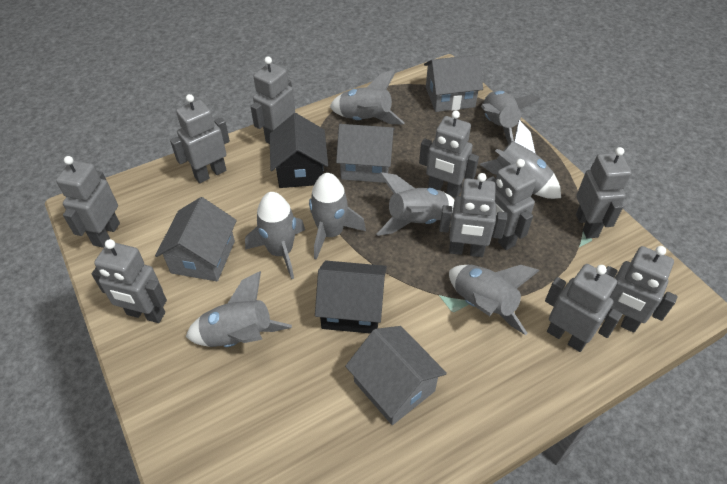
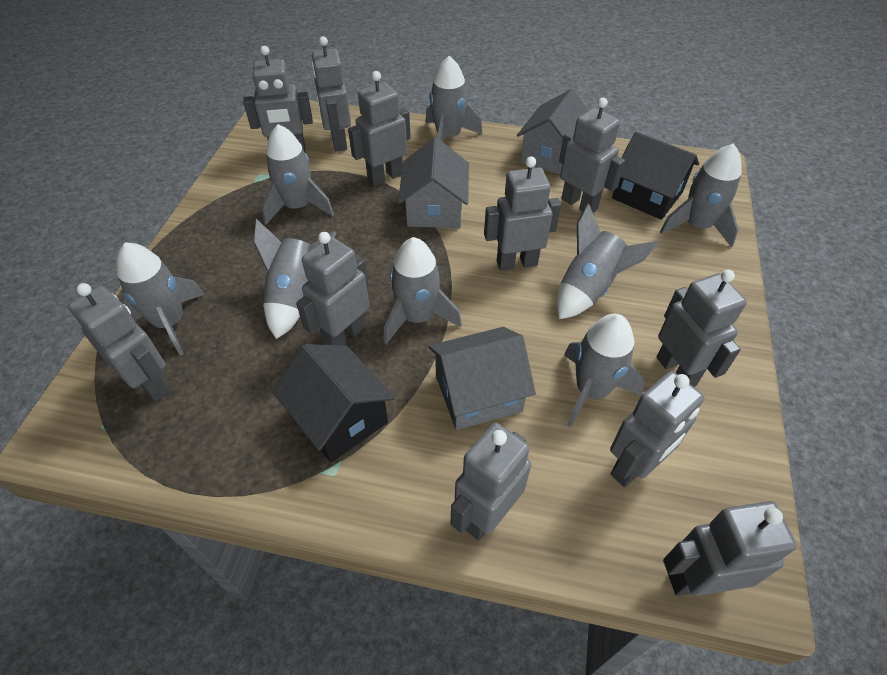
grey house: [155,197,237,281] [336,124,395,183] [345,326,447,425] [424,55,483,112] = 4 -> [398,137,469,228] [429,327,536,430] [517,89,588,175] = 3
grey robot: [56,156,120,248] [92,239,167,323] [170,94,230,183] [250,57,295,144] [419,110,479,198] [439,173,507,257] [486,159,536,250] [545,264,622,352] [576,147,632,239] [605,246,677,333] = 10 -> [68,283,170,402] [243,46,313,152] [296,232,370,345] [311,36,351,151] [348,71,411,186] [451,423,531,541] [484,156,561,271] [559,98,625,213] [610,371,704,487] [657,270,747,387] [663,501,797,596] = 11

